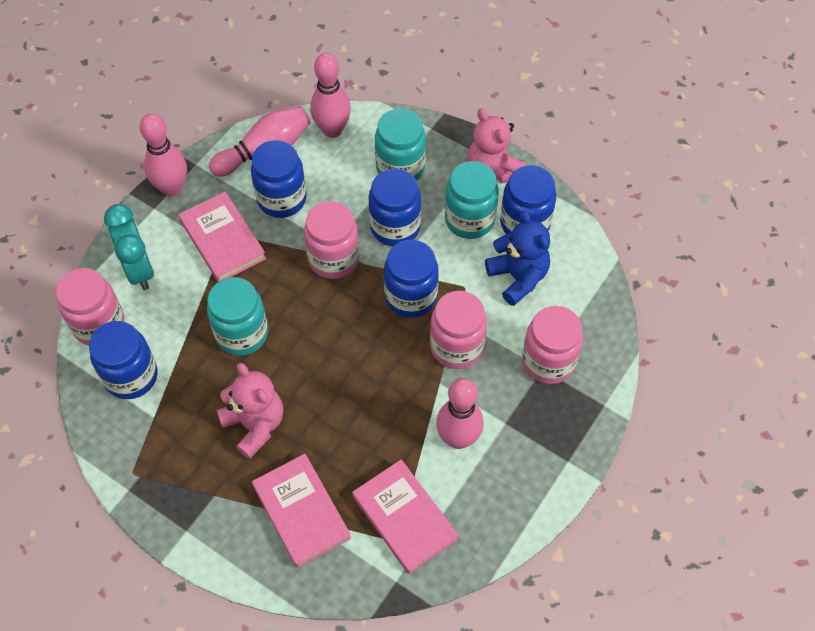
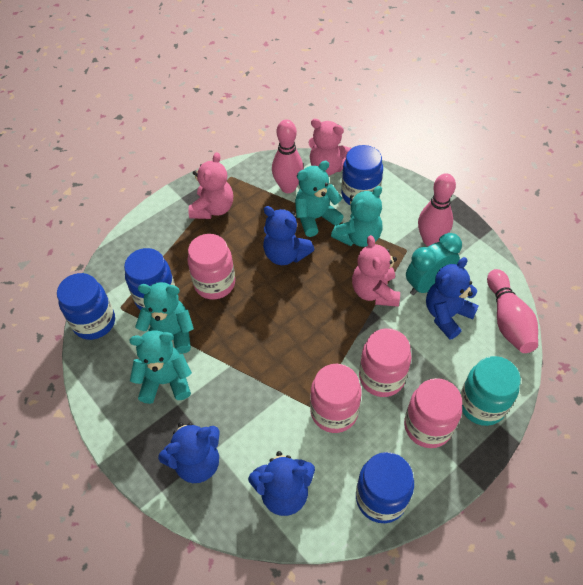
blue jar: [89,321,157,399] [251,140,307,218] [369,169,422,246] [384,240,439,318] [500,165,556,234] = 5 -> [57,273,115,340] [124,248,175,310] [341,145,383,205] [356,452,414,523] = 4
blue teddy bear: [485,210,550,306] = 1 -> [158,422,220,483] [248,451,315,516] [263,206,315,265] [426,257,479,340] = 4
pink book: [178,192,266,282] [252,454,351,568] [352,459,459,574] = 3 -> none = 0
pink bowling pin: [140,113,187,197] [209,106,311,177] [310,53,351,138] [436,378,484,449] = 4 -> [272,120,304,193] [418,173,456,246] [487,269,538,353] = 3
pink teddy bear: [217,363,283,459] [467,108,526,183] = 2 -> [188,152,233,219] [308,119,352,176] [352,235,400,307] = 3
turquoise jar: [207,277,268,356] [375,109,426,181] [445,161,499,239] = 3 -> [460,356,521,426] = 1
turquoise teddy bear: none = 0 -> [129,330,192,404] [135,282,194,354] [295,161,344,237] [331,186,382,247] = 4

